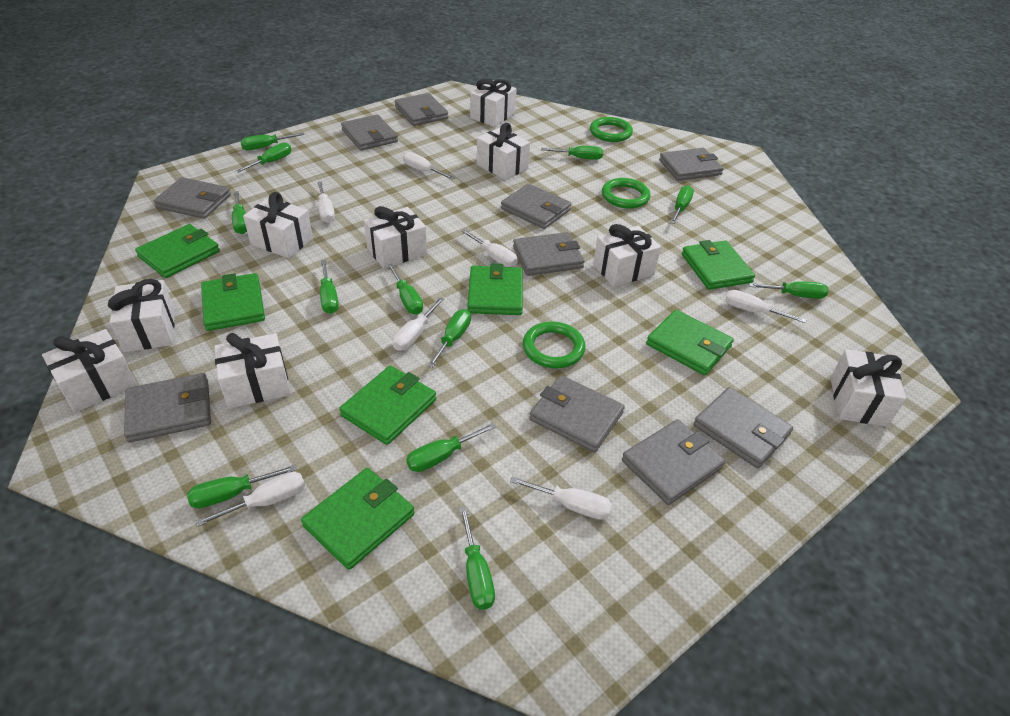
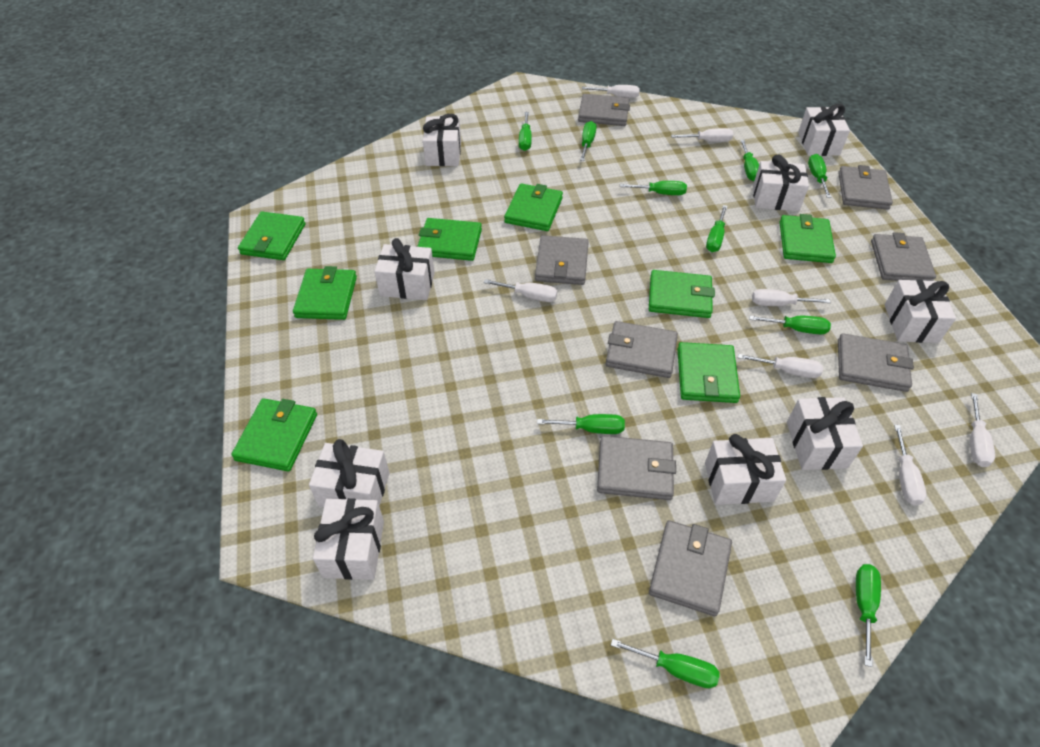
green ring: [523,321,585,368] [590,117,633,142] [602,178,651,209] = 3 -> none = 0
green screwdriver: [187,465,297,508] [232,191,247,234] [236,142,291,173] [240,133,304,150] [320,260,339,314] [388,264,423,315] [406,423,496,472] [428,309,471,368] [459,507,495,610] [541,146,603,160] [670,186,694,224] [749,281,828,299] = 12 -> [519,112,532,151] [537,414,625,434] [580,121,597,161] [611,639,720,688] [620,181,687,195] [706,205,728,252] [740,139,759,181] [749,316,831,334] [808,154,832,198] [856,564,881,667] = 10
green wallet: [135,224,220,278] [201,273,265,331] [301,468,415,570] [339,365,436,445] [467,263,523,315] [646,310,734,375] [682,240,755,290] = 7 -> [231,398,317,471] [238,211,306,260] [293,266,357,320] [417,218,482,261] [504,183,563,231] [649,270,715,318] [677,342,740,403] [779,214,836,263] = 8
grey wallet: [124,373,211,442] [154,177,231,219] [341,115,398,151] [395,93,448,126] [501,183,571,229] [513,232,585,276] [529,375,625,453] [622,419,725,505] [659,148,724,181] [693,387,793,468] = 10 -> [535,235,589,285] [578,94,630,126] [597,436,676,500] [606,321,678,378] [649,520,732,616] [838,165,893,210] [838,333,914,392] [871,232,936,281] = 8

